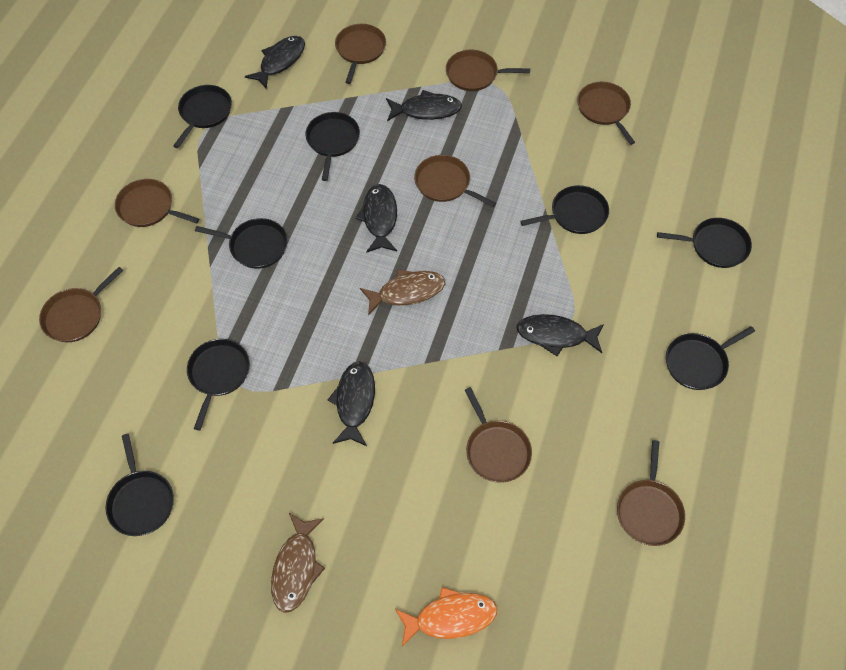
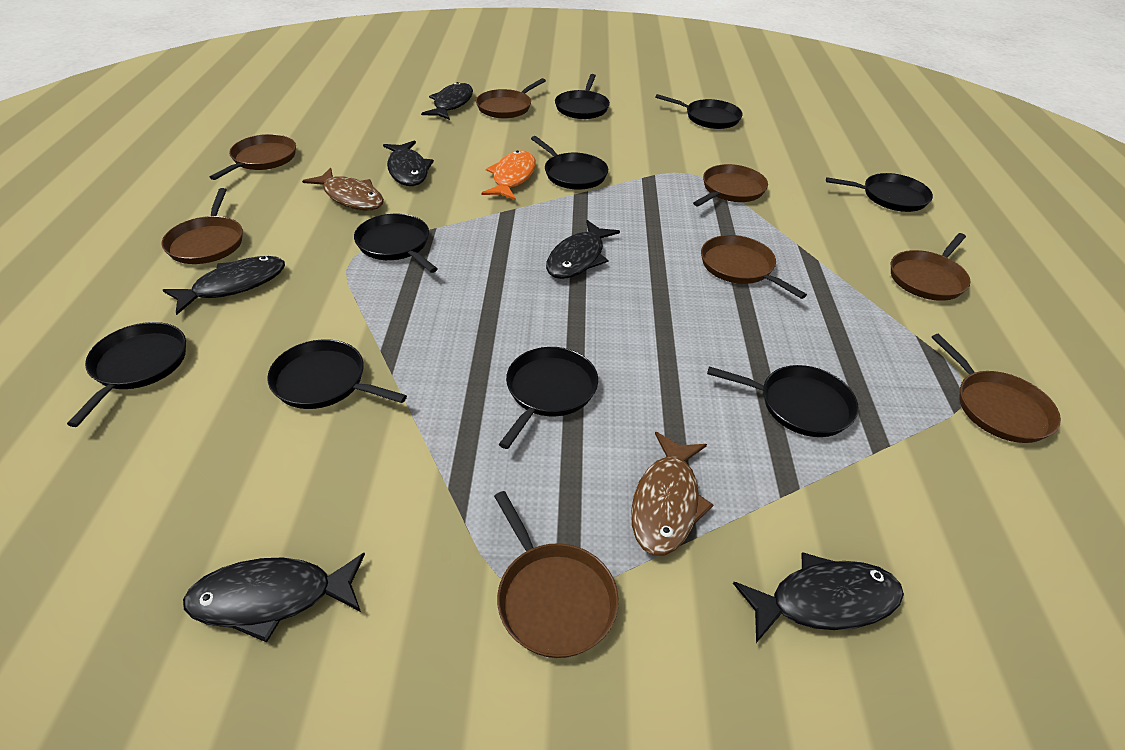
black fish: [245,36,305,89] [328,361,375,446] [356,184,397,253] [386,90,462,121] [516,314,604,356] = 5 -> [163,256,285,315] [183,553,365,642] [383,140,434,186] [421,82,473,120] [546,220,620,279] [733,552,904,643] = 6
black pan: [106,434,174,536] [173,85,232,148] [187,339,250,430] [195,218,288,269] [305,112,360,181] [520,185,609,234] [657,218,752,268] [666,326,755,390] = 8 -> [67,322,186,427] [267,339,407,409] [354,214,438,273] [499,347,598,449] [531,136,608,189] [555,74,610,119] [655,94,743,129] [707,365,859,437] [826,173,933,212] = 9

